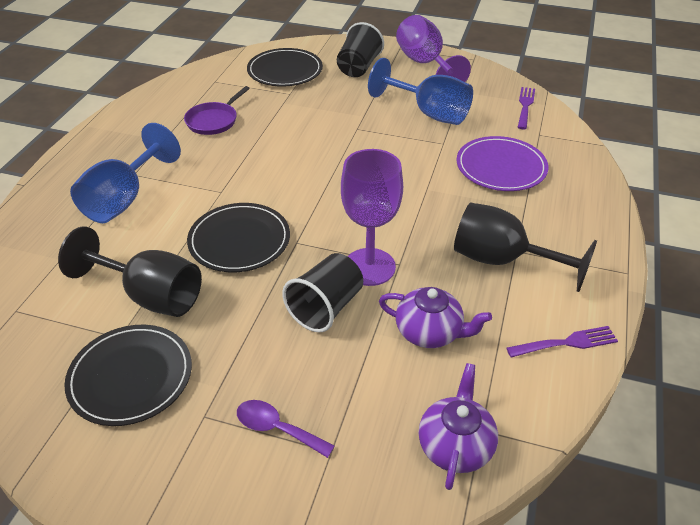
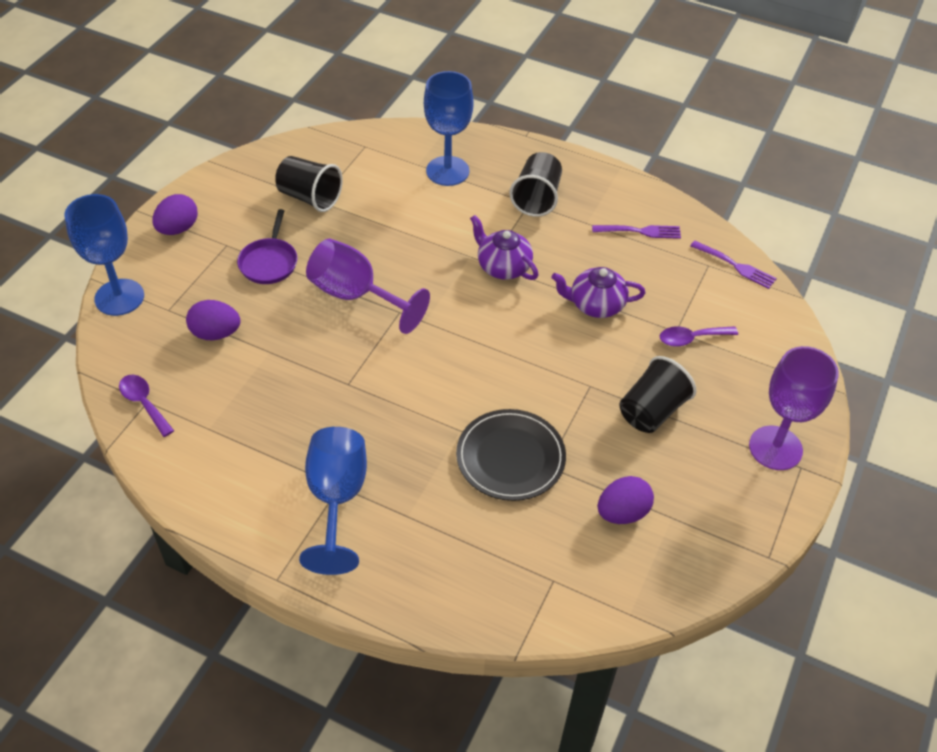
black cup: [282,253,363,333] [337,22,384,77] = 2 -> [275,156,343,212] [509,152,562,217] [619,356,697,433] = 3
black goblet: [58,226,202,317] [454,203,597,292] = 2 -> none = 0
black plate: [64,325,192,426] [187,203,290,272] [247,48,323,87] = 3 -> [456,409,566,501] = 1
blue goblet: [70,123,181,223] [368,58,473,125] = 2 -> [65,194,144,316] [299,427,367,575] [424,71,474,186] = 3
purple egg: none = 0 -> [152,194,198,235] [186,300,240,340] [598,476,654,524] = 3
purple plate: [457,136,548,191] = 1 -> none = 0
purple spoon: [237,400,335,458] = 1 -> [119,375,174,437] [660,326,738,347] = 2

